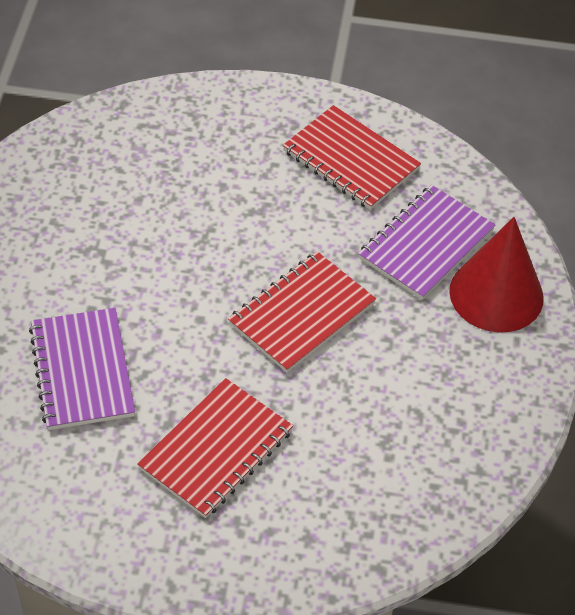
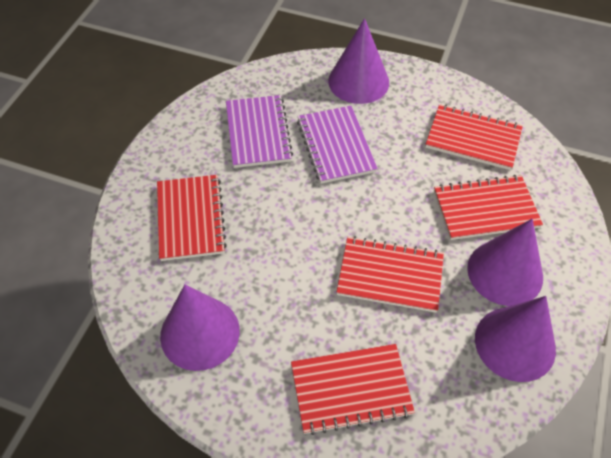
purple cone: none = 0 -> [160,285,240,371] [328,18,389,104] [467,219,543,306] [475,296,556,382] = 4
red cone: [449,217,544,333] = 1 -> none = 0
red notebook: [137,378,293,518] [228,251,376,373] [283,105,421,210] = 3 -> [157,175,227,261] [291,344,415,435] [336,236,444,313] [426,104,523,170] [434,175,543,240] = 5

